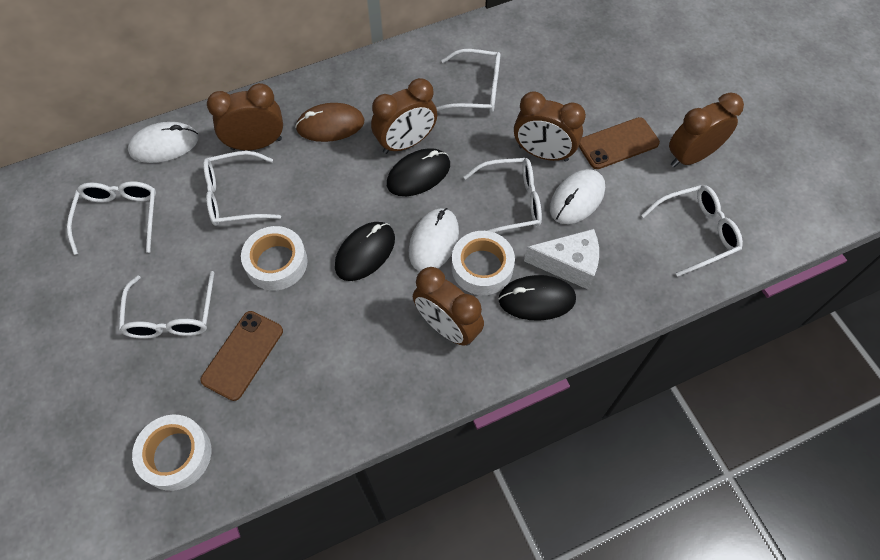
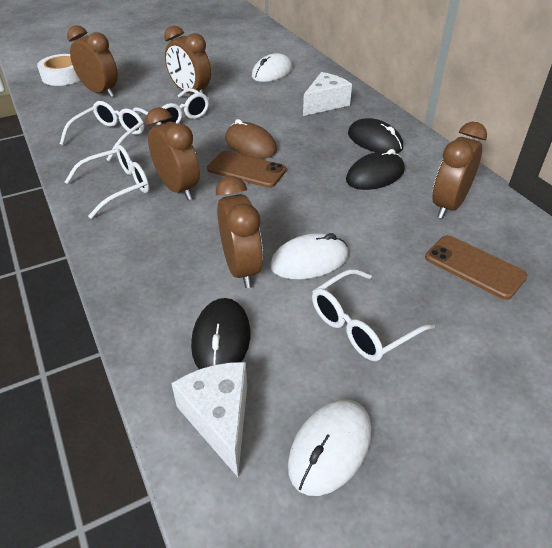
white cheese: [524,229,599,290] = 1 -> [171,362,247,477] [303,72,352,116] = 2
white glasses: [67,181,156,255] [119,271,214,339] [203,151,281,226] [436,49,501,113] [464,158,542,232] [641,185,743,277] = 6 -> [60,101,144,161] [65,145,149,219] [133,88,209,125] [312,269,435,361] = 4
white tape: [132,415,211,491] [241,226,308,291] [452,231,515,295] = 3 -> [37,54,80,86] = 1

